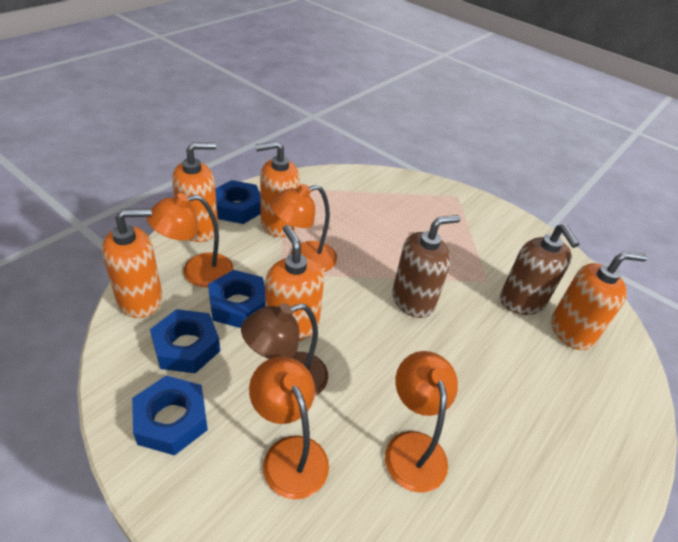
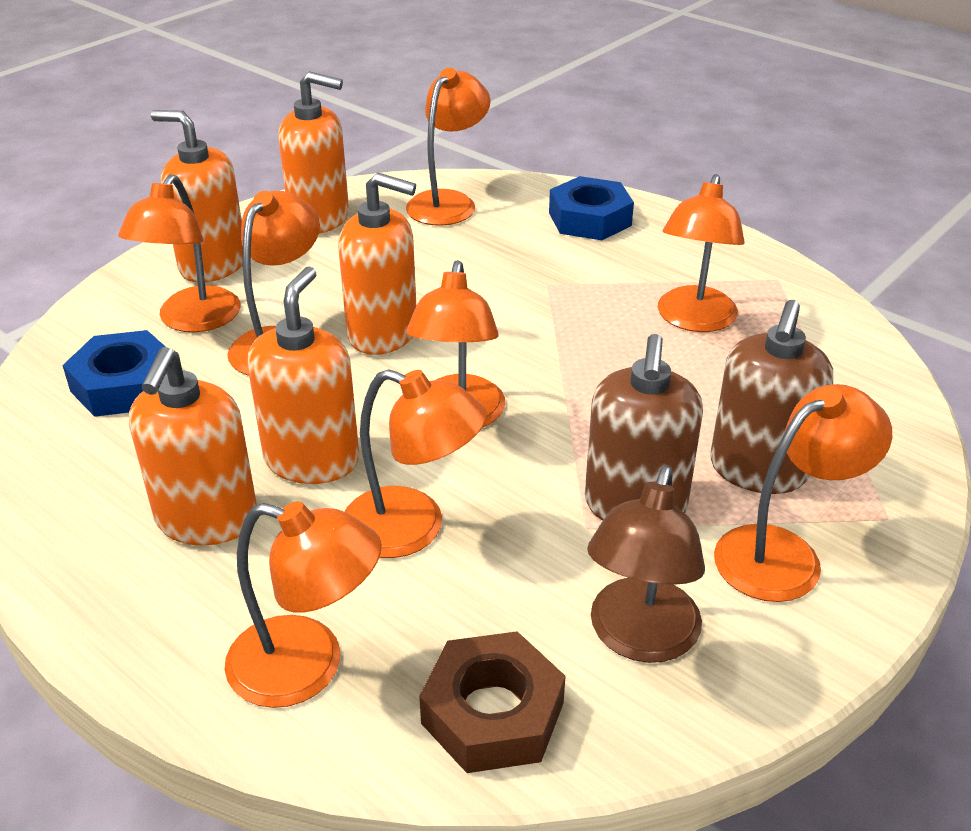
blue nut: [132,376,208,455] [150,309,220,373] [208,270,265,328] [215,180,261,224] = 4 -> [62,330,167,417] [549,176,634,240] = 2
brown nut: none = 0 -> [419,631,566,773] = 1
orange lamp: [147,193,234,287] [249,356,329,499] [270,184,337,272] [385,351,458,493] = 4 -> [118,174,240,332] [225,501,382,708] [227,190,320,376] [345,369,487,558] [406,68,491,226] [406,260,505,427] [658,174,745,332] [714,384,892,602] = 8

